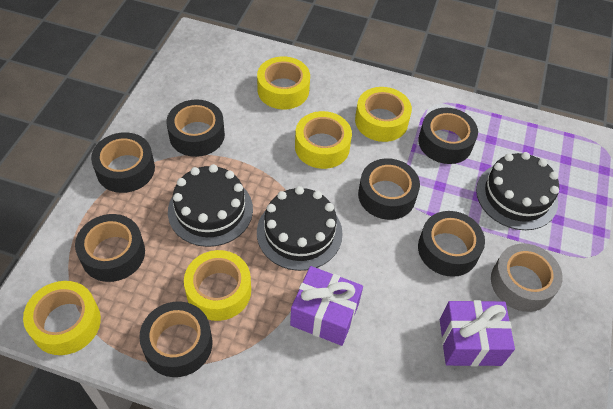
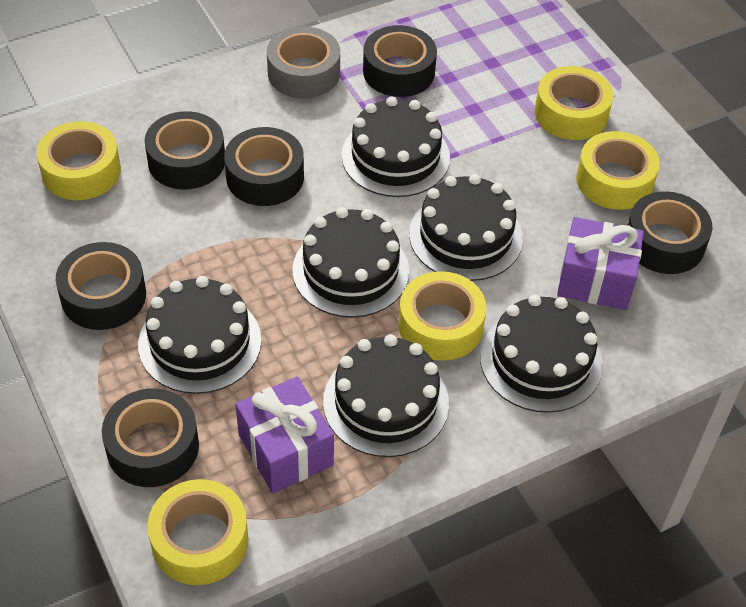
black cake: [168,164,253,247] [257,186,343,271] [476,152,559,230] = 3 -> [138,276,261,394] [292,207,409,318] [323,334,449,457] [341,96,450,197] [409,174,523,281] [480,295,603,413] = 6
black tape: [75,214,145,282] [91,132,155,193] [139,302,212,377] [166,99,225,157] [358,158,420,220] [418,108,478,164] [418,211,485,277] = 7 -> [56,242,146,330] [102,388,199,487] [144,111,225,189] [224,127,304,206] [363,25,437,97] [628,191,713,274] = 6

